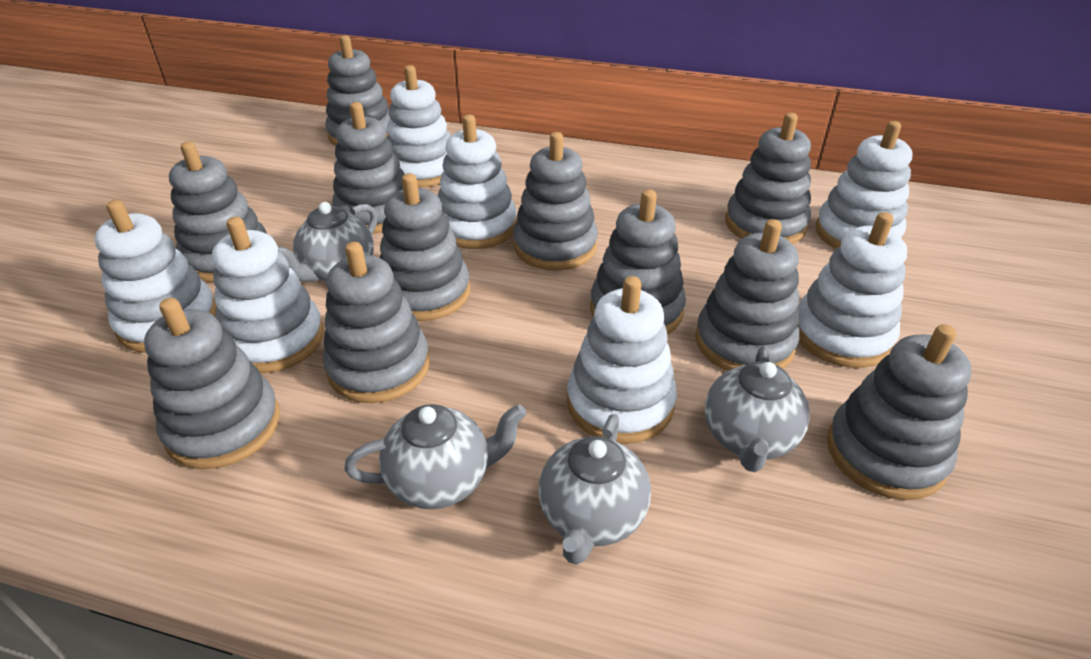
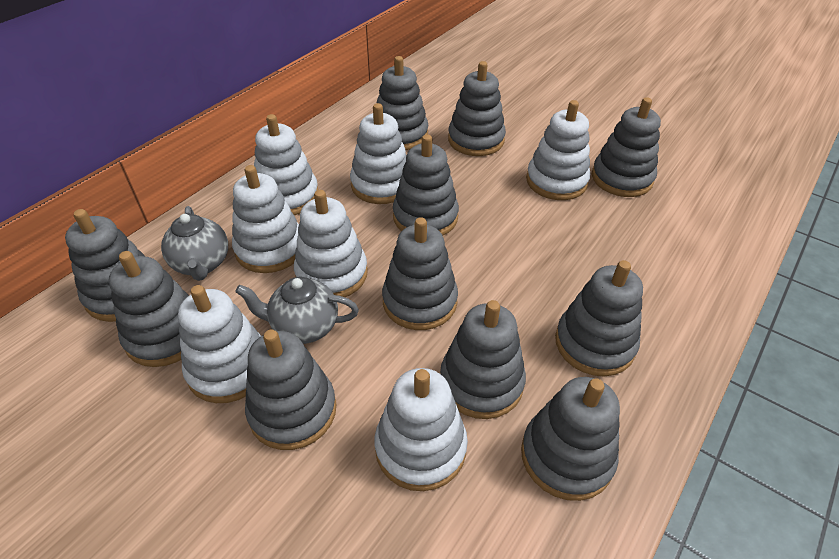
grey teapot: [278,202,377,282] [344,404,527,509] [539,414,651,565] [705,346,810,472] = 4 -> [161,206,228,281] [235,277,359,344] = 2

